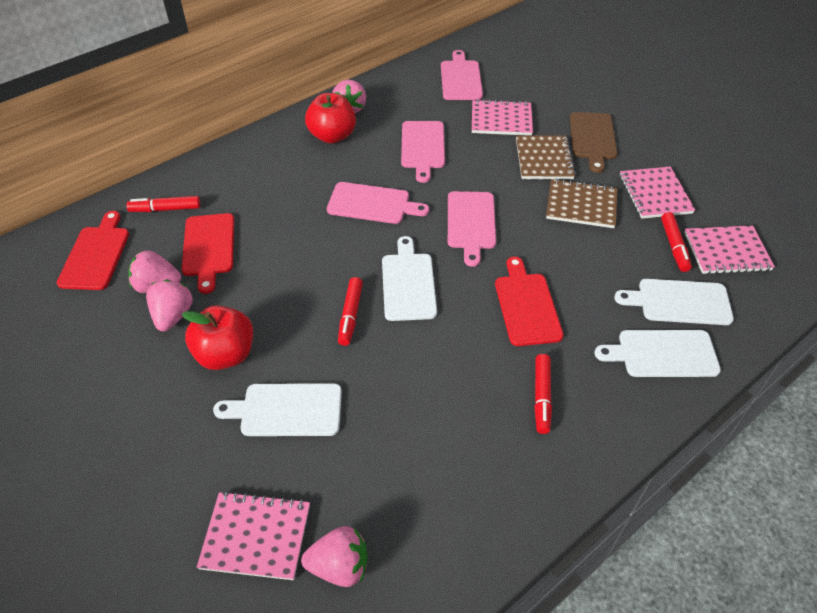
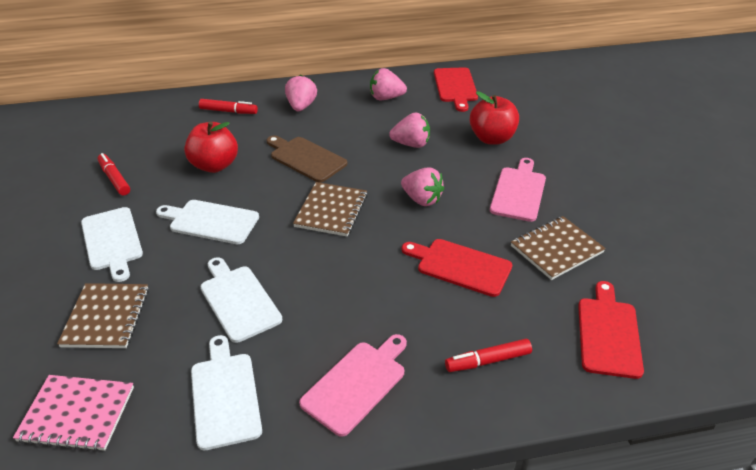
brown notebook: [516,135,576,179] [546,179,617,228] = 2 -> [57,283,149,348] [293,182,368,237] [511,216,606,280] = 3
pink cutting board: [327,182,429,224] [401,121,445,183] [441,50,483,100] [448,191,496,267] = 4 -> [299,334,407,437] [490,158,546,222] = 2
pink notebook: [197,491,310,580] [472,99,533,135] [620,167,695,219] [684,225,775,274] = 4 -> [13,375,134,452] = 1
red marker: [126,196,200,212] [338,277,363,346] [534,354,552,434] [661,212,692,272] = 4 -> [98,153,130,196] [199,99,258,114] [445,339,532,372] = 3

